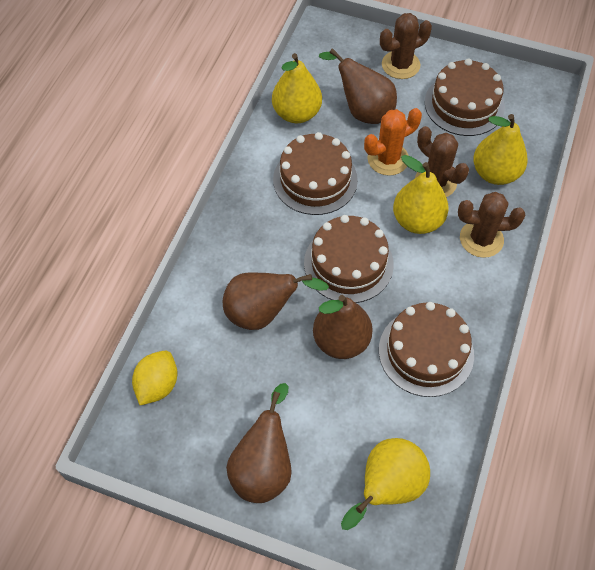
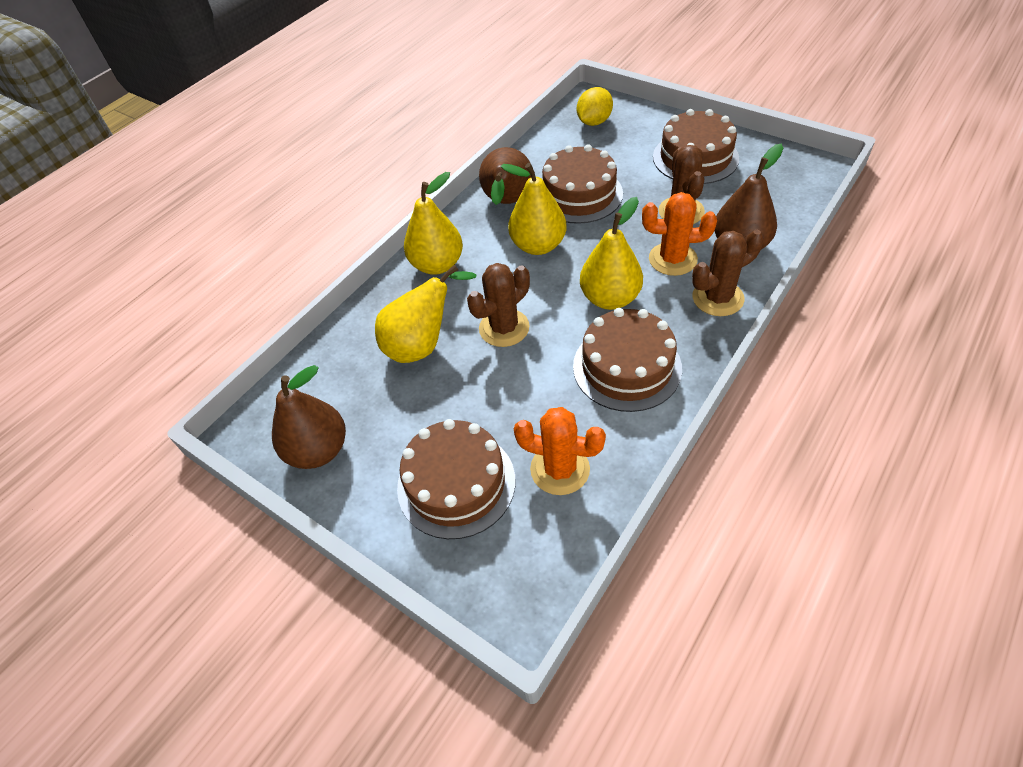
brown pear: [223,272,329,330] [226,383,292,503] [313,295,373,359] [319,48,397,124] = 4 -> [272,365,346,469] [479,147,531,205] [715,144,783,249] = 3
orange cactus: [364,108,422,176] = 1 -> [514,407,606,495] [642,192,717,276] = 2

